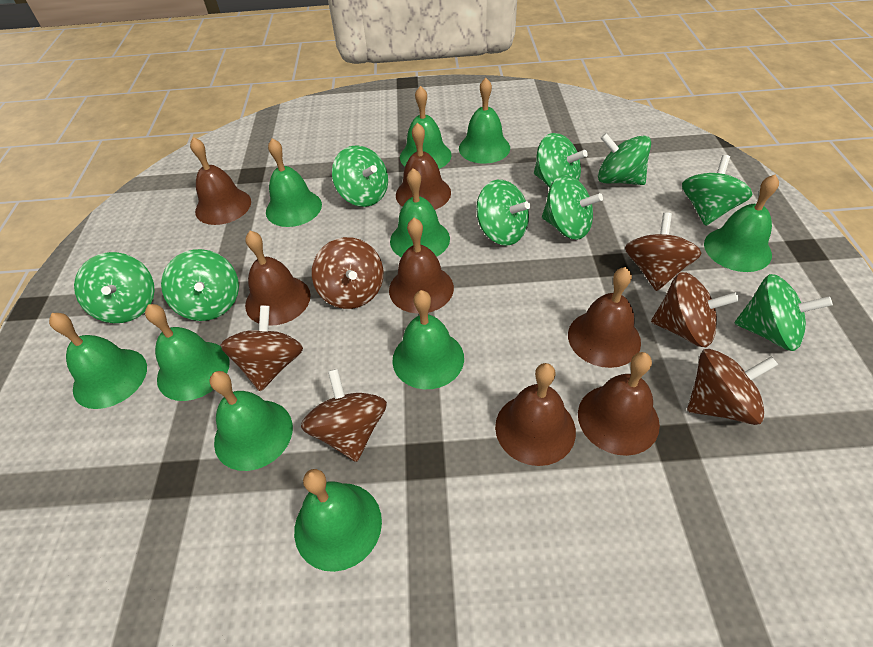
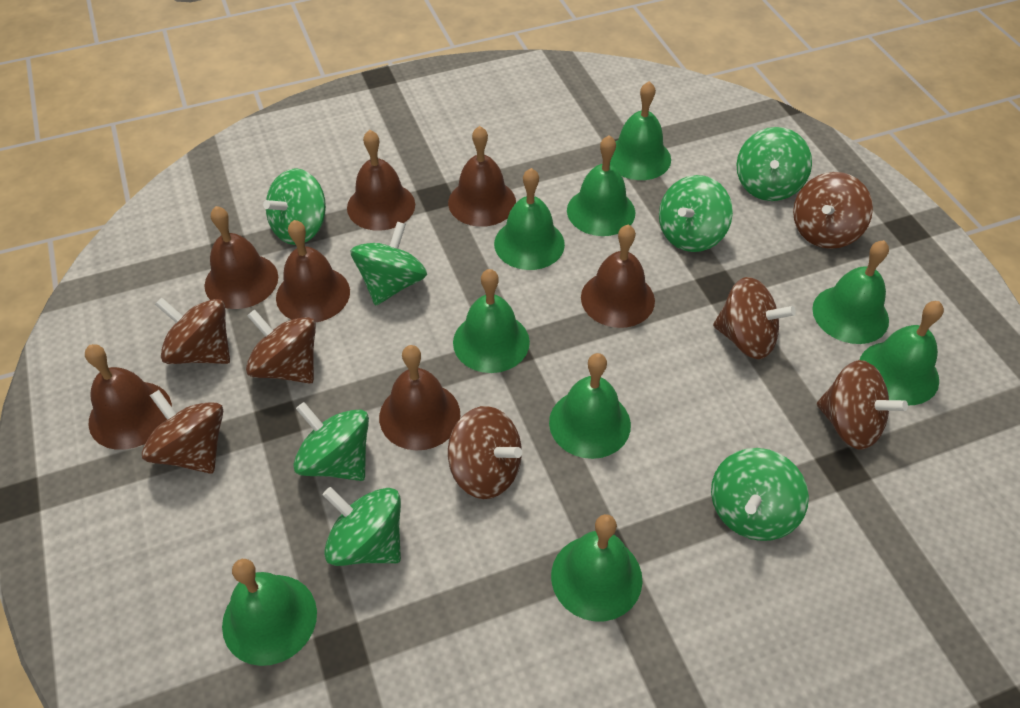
brown spinning top: [220,305,303,391] [301,369,387,462] [312,237,383,309] [625,212,702,291] [651,272,739,347] [687,349,779,425] = 6 -> [142,390,223,474] [155,297,230,364] [246,309,316,383] [448,406,522,499] [713,277,796,359] [793,172,873,249] [817,360,908,450] = 7
green bell: [49,313,147,409] [145,304,230,401] [210,371,293,471] [266,138,322,227] [294,469,382,572] [390,168,450,257] [392,290,464,389] [400,86,451,169] [459,78,510,164] [704,174,779,272] = 10 -> [222,559,317,666] [453,269,530,373] [494,168,565,270] [549,353,631,459] [551,514,642,621] [567,135,635,236] [610,81,671,180] [812,240,889,344] [860,301,944,405] = 9
green spinning top: [74,252,155,323] [161,249,239,321] [332,145,388,207] [476,180,530,245] [534,133,588,188] [542,175,603,240] [598,133,651,185] [682,155,752,226] [735,274,833,351] = 9 -> [263,168,326,245] [293,402,369,481] [323,487,401,566] [351,221,427,306] [659,175,733,252] [711,448,809,541] [736,127,812,201] = 7

